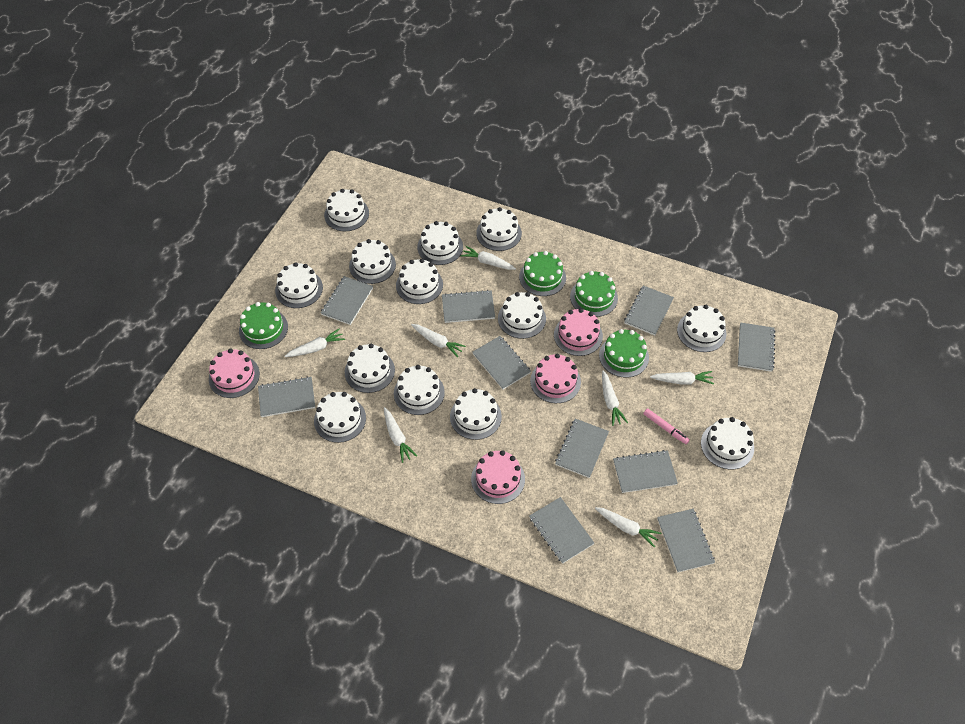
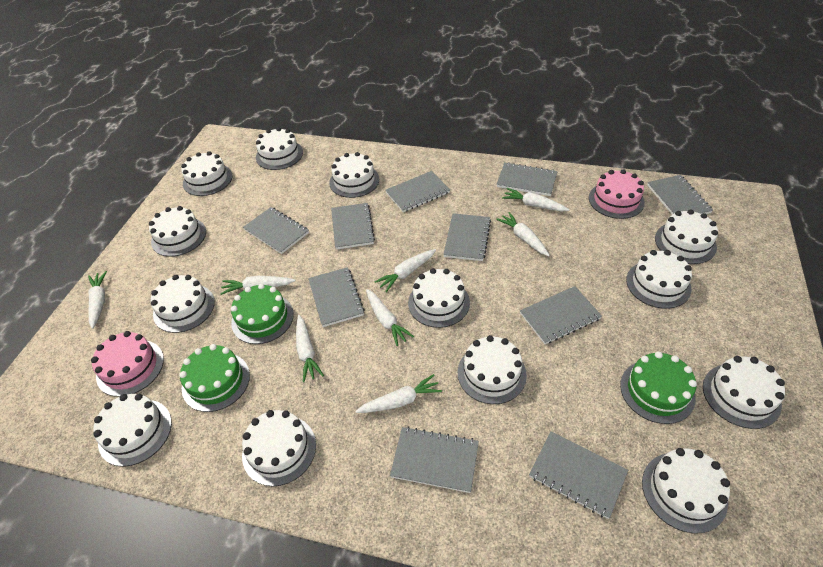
green cake: [239,302,288,349] [519,251,566,296] [570,271,618,317] [599,329,649,378] = 4 -> [179,344,250,412] [231,283,294,344] [620,351,697,424] = 3
pink cake: [209,349,260,398] [471,450,525,504] [530,354,581,403] [554,308,603,356] = 4 -> [91,331,164,397] [589,169,645,219] = 2
pink marker: [643,408,690,444] = 1 -> none = 0
white carrot: [285,328,345,357] [384,407,417,463] [411,324,466,357] [460,246,516,270] [595,507,661,547] [602,370,628,426] [650,371,714,385] = 7 -> [88,271,107,329] [220,276,295,295] [296,315,324,382] [355,374,442,413] [366,289,414,346] [375,249,436,292] [496,212,550,256] [502,188,570,211] = 8

